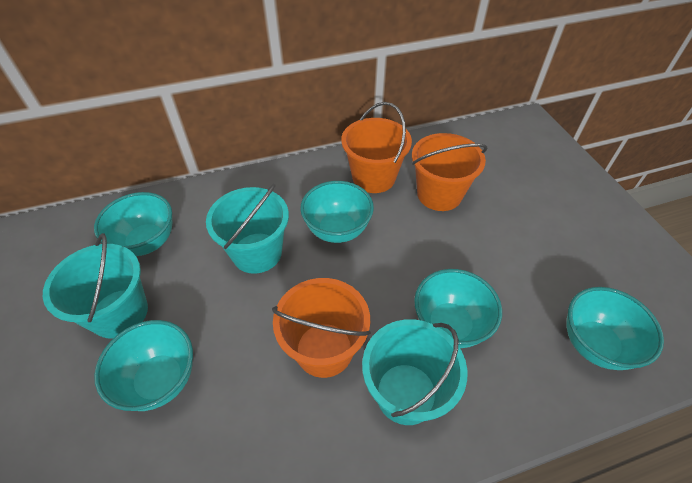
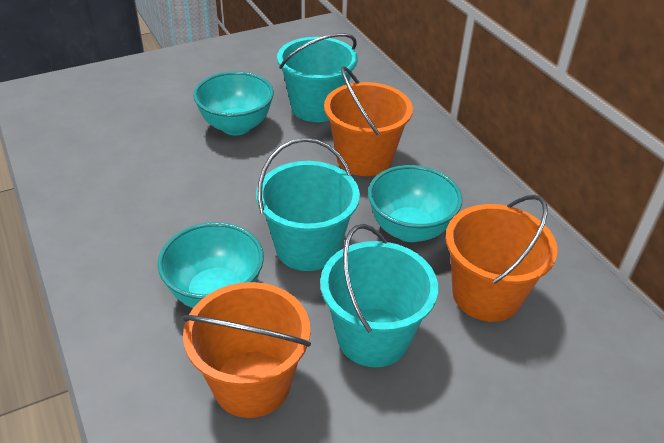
turquoise bowl: [94,192,172,256] [94,320,193,411] [300,181,374,243] [414,269,502,348] [566,287,664,370] = 5 -> [157,222,264,308] [193,71,274,135] [368,165,462,242] = 3

